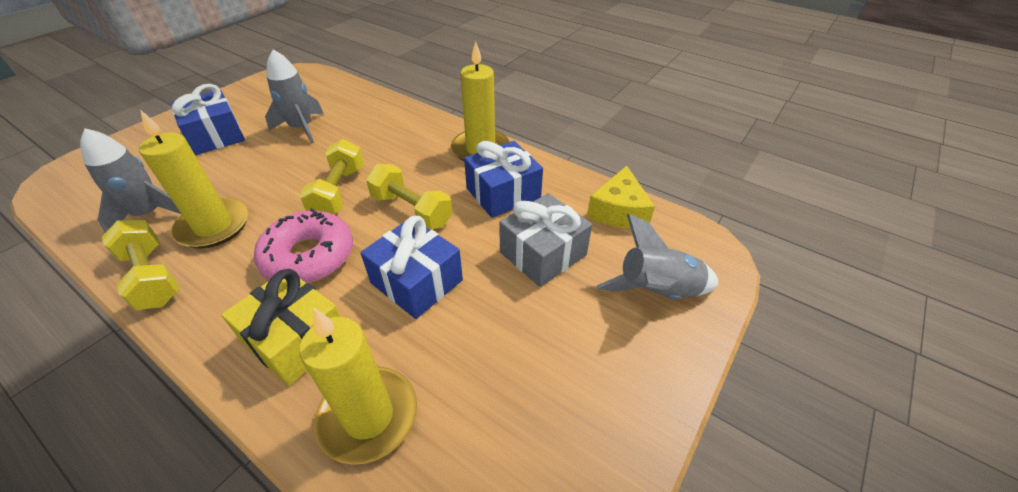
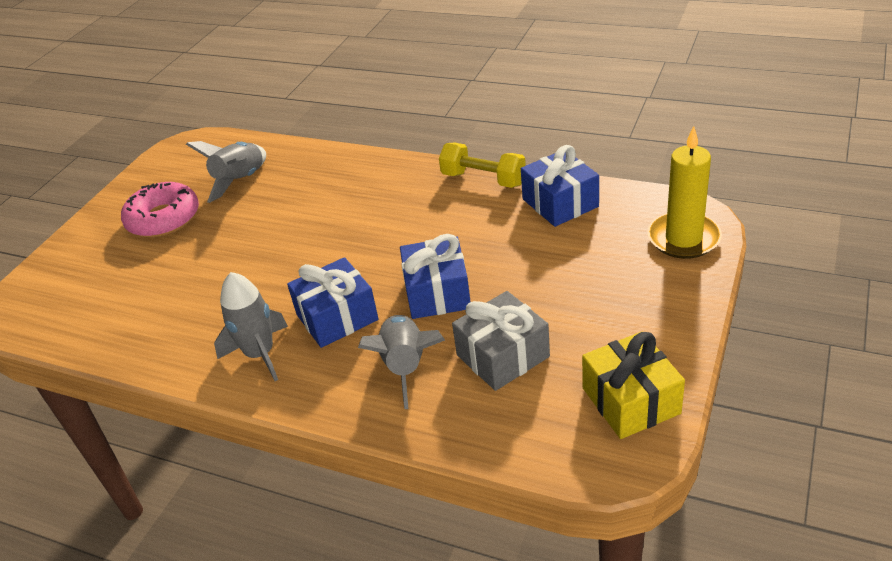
yellow candle: [139,110,249,248] [299,308,417,465] [451,41,510,161] = 3 -> [647,126,722,259] = 1
yellow cheese: [587,166,655,228] = 1 -> none = 0
yellow dumbbell: [102,220,179,310] [299,139,364,214] [366,164,453,230] = 3 -> [439,143,526,188] = 1

